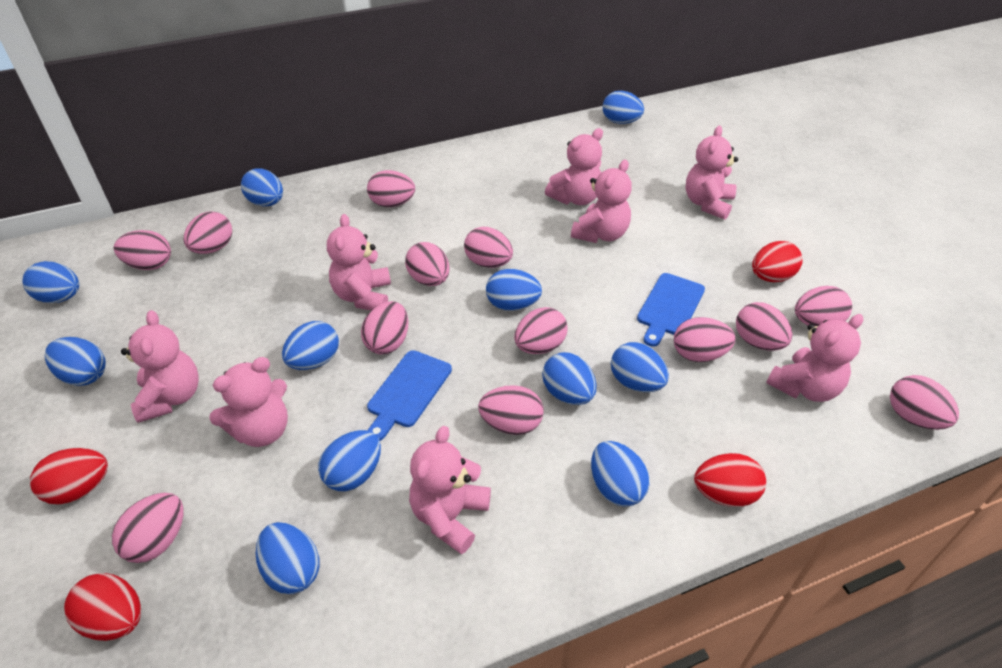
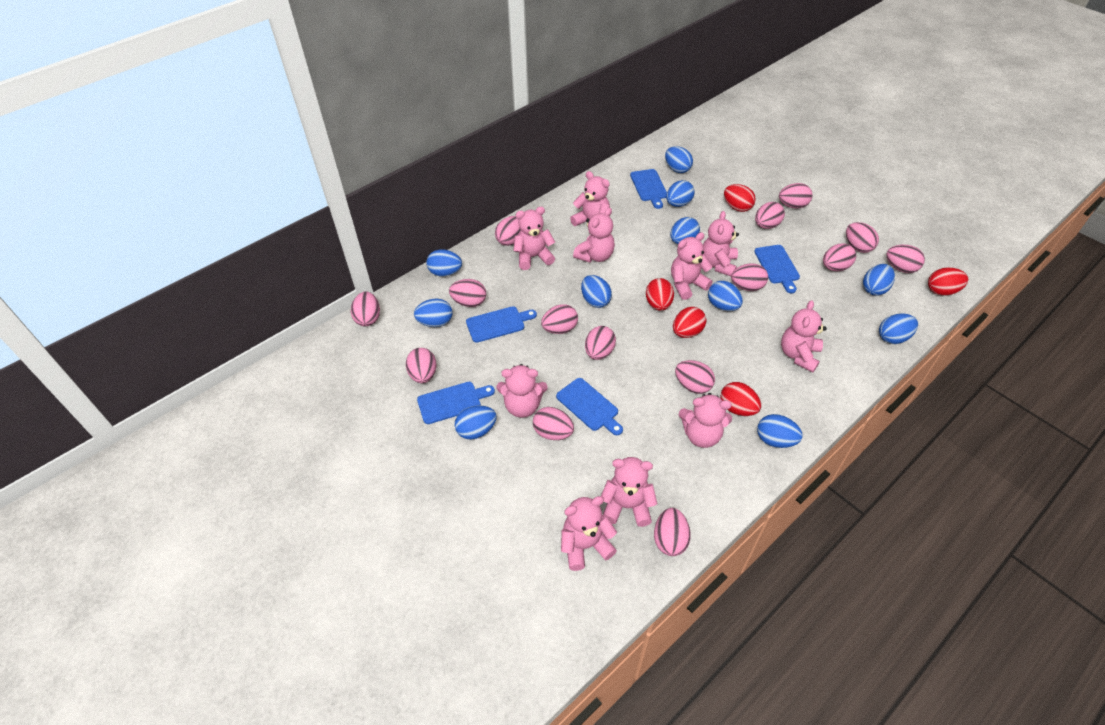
blue cutting board: [367,350,452,441] [637,273,705,347] = 2 -> [417,382,495,424] [466,306,537,343] [556,378,623,435] [630,169,667,209] [754,245,800,293] = 5
pink egg: [112,493,183,563] [114,230,171,270] [184,212,232,254] [361,301,408,354] [367,170,415,207] [405,242,449,286] [464,227,513,268] [478,385,543,435] [514,307,567,354] [674,317,735,362] [736,302,792,351] [795,286,852,326] [890,375,959,430] = 13 -> [351,292,380,326] [406,348,437,383] [449,279,486,307] [495,216,521,246] [533,407,574,440] [541,304,578,334] [585,326,616,360] [654,508,691,556] [675,360,715,394] [731,263,768,291] [755,202,785,229] [779,183,812,208] [823,243,856,271] [846,222,879,253] [886,245,925,273] = 15
pink teddy bear: [121,310,199,423] [209,357,288,447] [327,214,391,311] [409,426,491,554] [545,128,603,205] [571,159,632,243] [686,126,738,219] [766,314,863,402] = 8 -> [497,364,548,418] [513,207,555,270] [561,496,617,571] [570,171,610,233] [573,208,615,263] [601,457,657,527] [671,232,713,300] [679,393,732,448] [703,211,739,276] [781,300,827,373] = 10
red egg: [30,448,108,504] [64,573,141,641] [694,453,766,507] [752,241,803,282] = 4 -> [646,278,674,311] [673,307,706,338] [720,382,761,416] [724,184,756,212] [928,268,968,296] = 5

